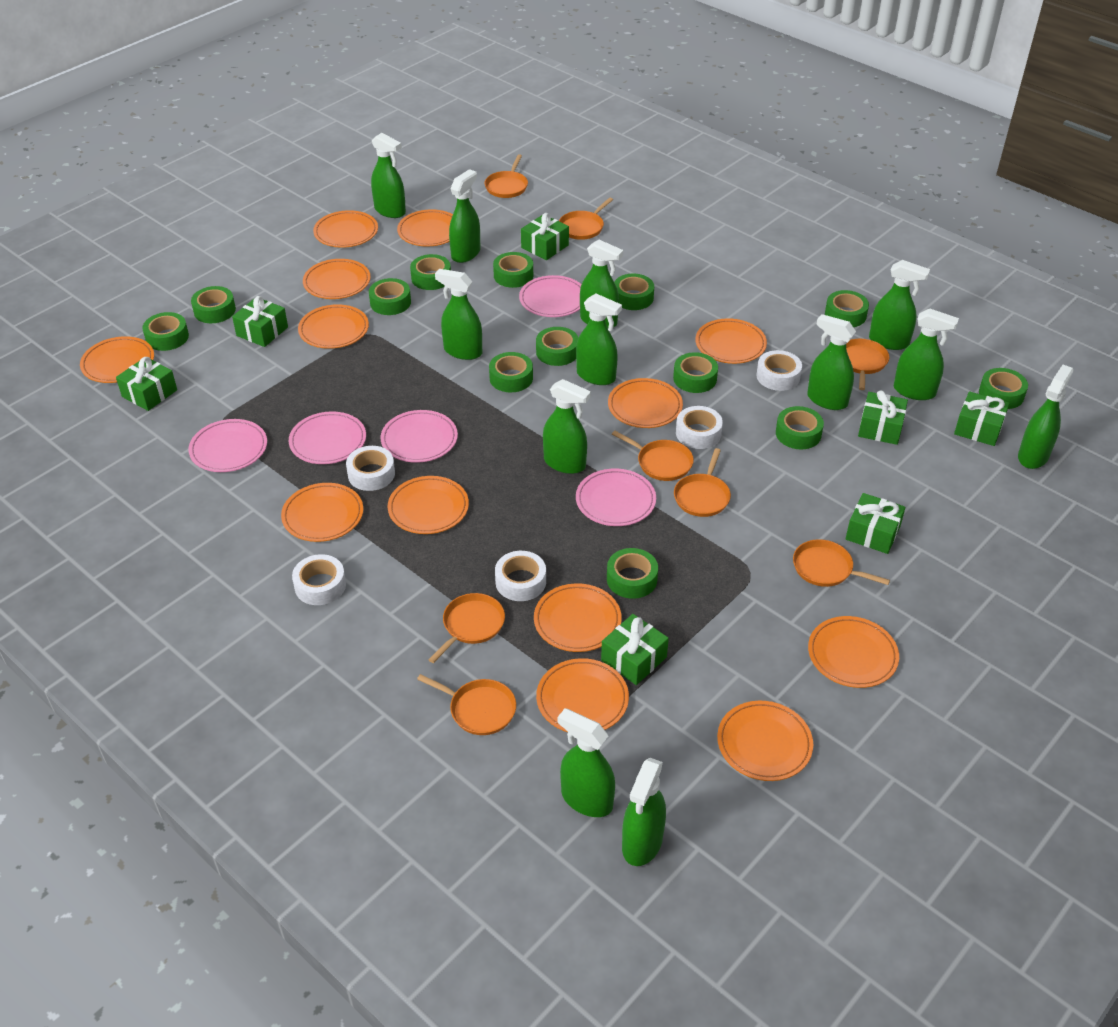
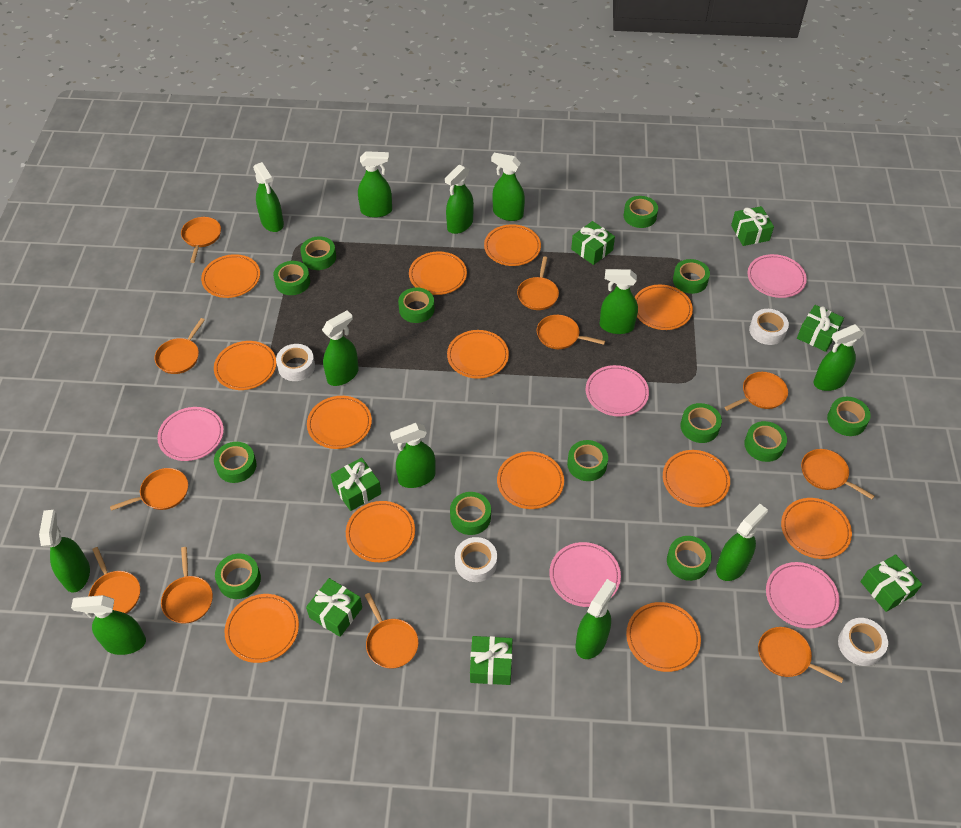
orange pan: [417,674,516,735] [428,593,505,663] [485,154,528,198] [559,198,613,240] [612,431,694,481] [674,448,731,517] [793,539,890,587] [846,339,889,390] = 8 -> [89,547,140,614] [110,468,188,511] [155,318,205,374] [161,547,213,624] [181,217,221,263] [364,593,419,669] [517,256,559,310] [537,315,605,349] [725,372,788,411] [758,627,844,683] [801,449,875,499] = 11
white tape: [292,554,346,605] [346,446,395,491] [495,551,546,601] [676,406,723,449] [756,350,802,391] = 5 -> [276,344,315,381] [455,537,497,582] [749,309,789,345] [838,618,888,666] = 4

